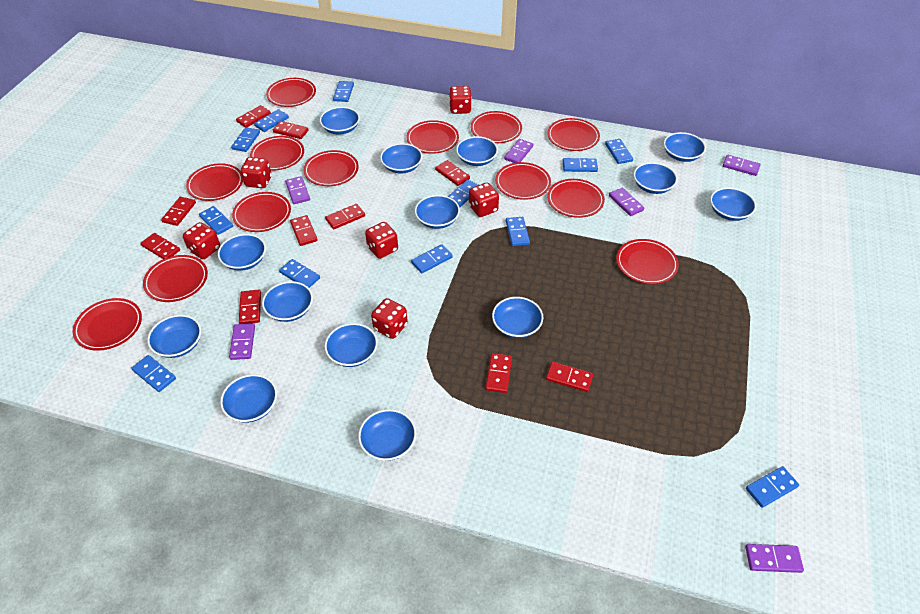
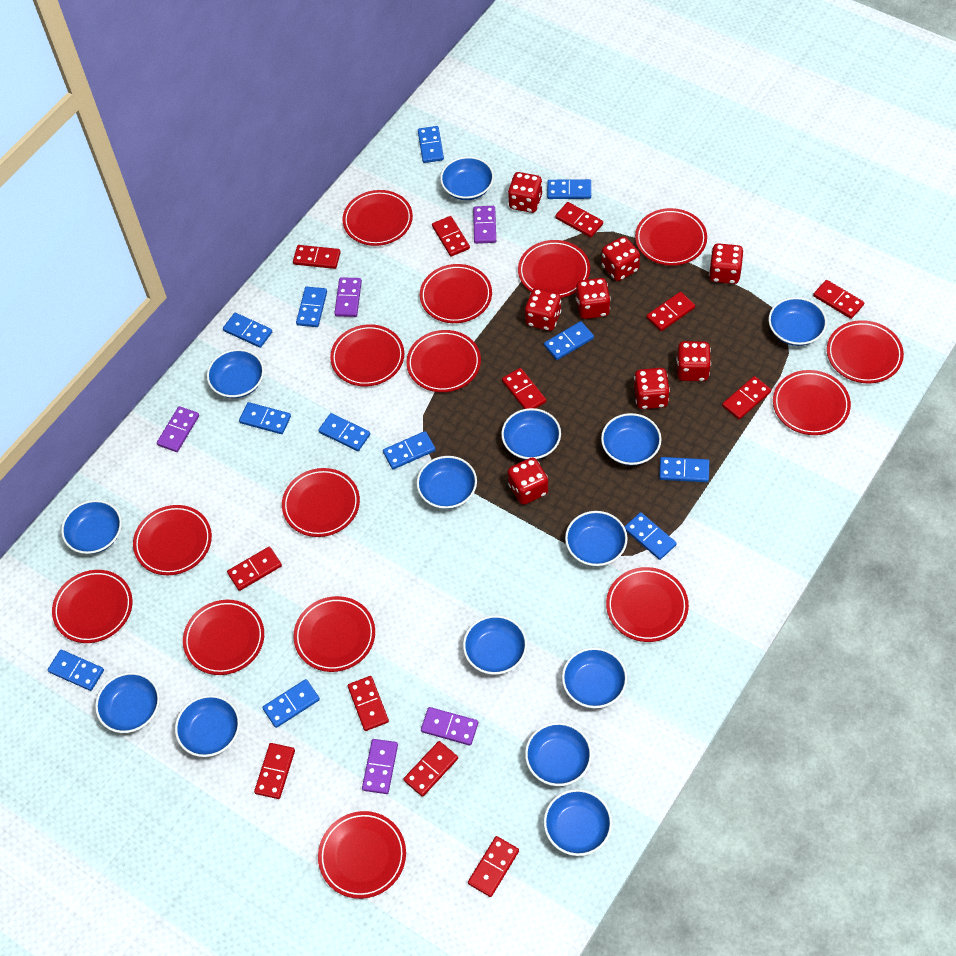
purple domino: [229,323,255,360] [285,176,310,204] [504,139,533,163] [609,188,644,216] [723,155,761,176] [745,544,804,573] = 6 -> [157,406,199,452] [334,277,362,317] [362,739,398,794] [421,707,478,746] [473,206,496,244] = 5
red dice: [183,222,220,259] [241,157,272,188] [365,222,398,259] [371,298,408,339] [449,86,472,114] [469,183,499,217] = 6 -> [508,172,542,213] [508,457,548,505] [525,288,561,331] [576,278,611,319] [601,236,640,281] [634,368,670,409] [676,341,711,381] [709,243,744,284] = 8
red domino: [140,233,180,259] [161,197,196,226] [236,105,271,127] [239,290,261,324] [273,121,309,139] [290,215,318,246] [325,204,365,229] [435,160,470,186] [485,353,512,393] [546,362,593,392] = 10 -> [227,547,282,591] [254,743,295,799] [293,245,341,269] [348,676,389,731] [403,741,458,797] [432,216,470,256] [468,836,519,897] [502,368,546,409] [555,202,603,237] [646,292,695,331] [722,376,771,420] [813,280,864,319] = 12
red plate: [73,298,142,351] [143,255,208,302] [186,163,243,201] [232,192,291,232] [250,136,304,171] [266,78,316,107] [304,150,359,186] [407,120,459,154] [471,111,522,143] [495,162,551,200] [547,118,600,151] [547,179,605,218] [616,239,679,284] = 13 -> [52,570,132,643] [133,505,212,575] [183,600,264,675] [282,468,360,537] [293,596,375,672] [318,811,406,899] [330,324,404,386] [342,190,413,246] [406,330,481,392] [420,264,492,323] [518,240,590,298] [606,567,689,642] [635,208,707,266] [773,370,851,435] [827,320,904,383] = 15

